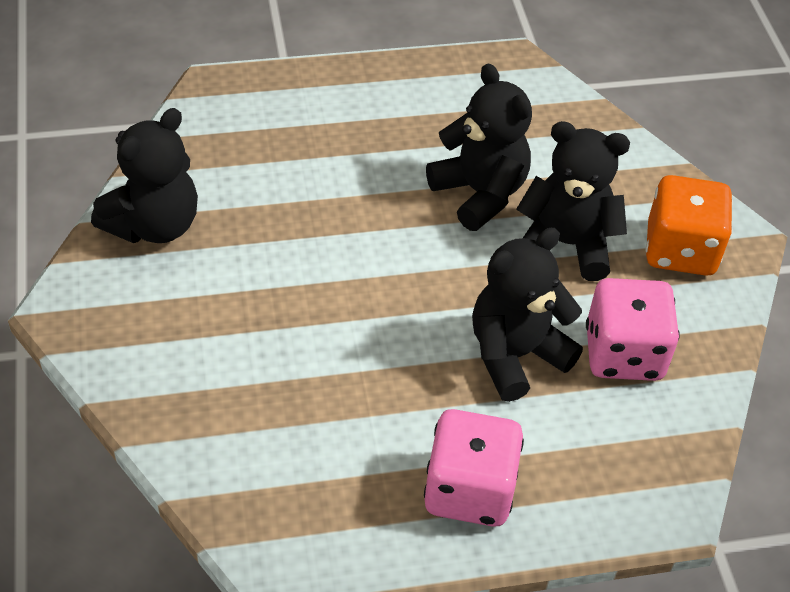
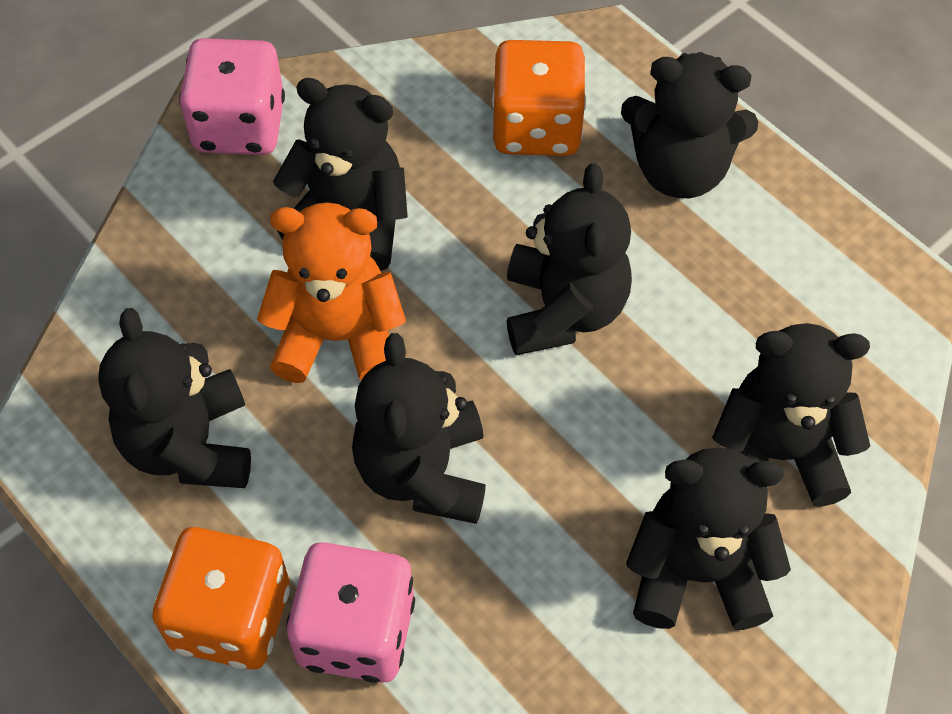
black teddy bear: [91,108,198,243] [426,63,532,231] [472,228,583,402] [516,121,630,281] = 4 -> [98,308,251,488] [273,78,408,271] [352,333,486,524] [506,163,632,355] [621,52,759,198] [626,447,791,630] [712,323,870,507] = 7
orange dice: [645,175,733,276] = 1 -> [153,527,290,669] [492,40,586,156] = 2
orange teddy bear: none = 0 -> [257,202,406,383] = 1

